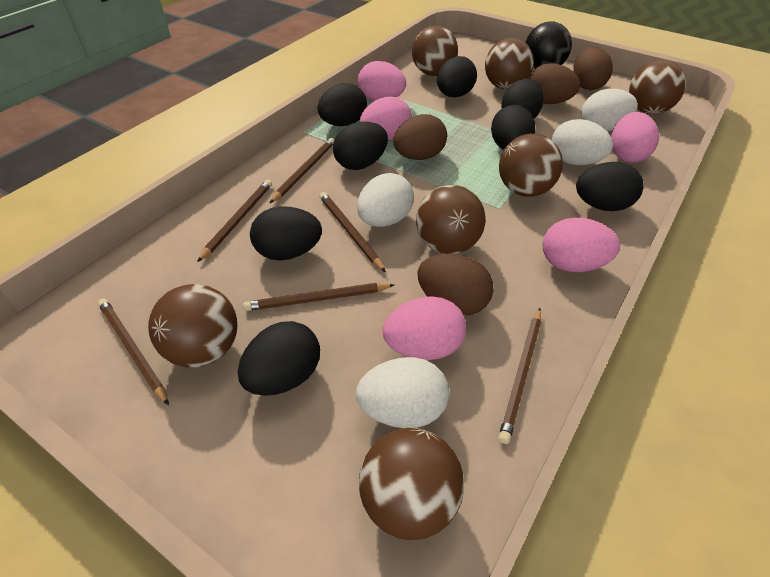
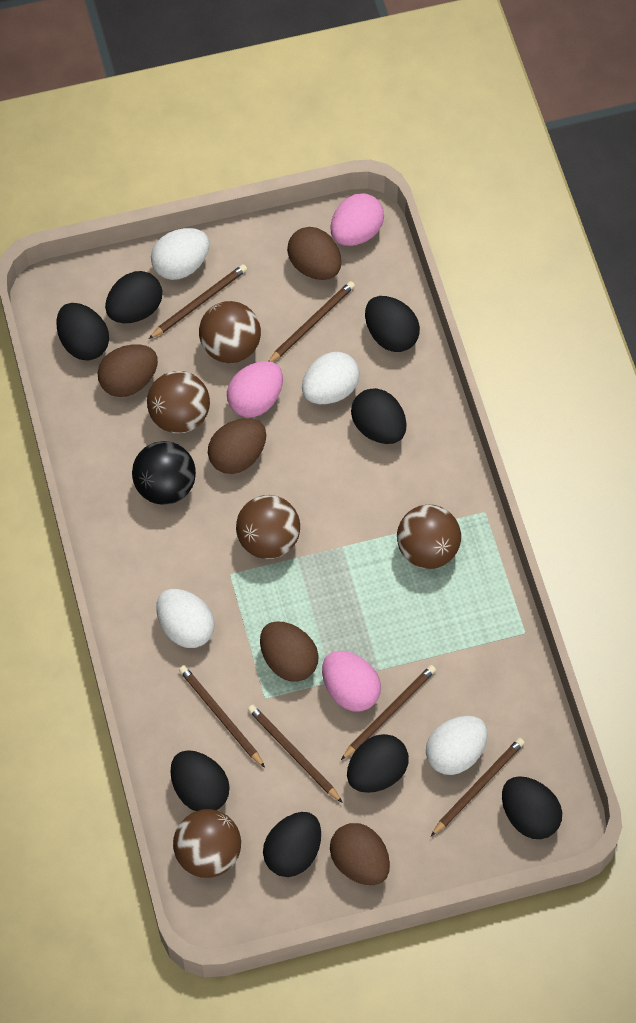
brown ball: [148,284,237,368] [359,428,464,540] [412,25,458,76] [416,185,486,254] [485,38,534,90] [499,133,563,197] [629,60,686,114] = 7 -> [147,371,210,433] [173,809,241,878] [199,301,261,363] [236,495,300,559] [397,505,461,569] = 5
brown egg: [393,114,447,160] [417,254,493,316] [528,63,580,104] [573,47,613,90] = 4 -> [98,344,158,397] [208,418,266,474] [260,621,319,682] [287,227,341,280] [330,823,390,885] = 5
pink egg: [358,61,406,101] [360,97,412,141] [383,296,466,360] [543,218,620,272] [611,112,659,163] = 5 -> [227,361,283,417] [322,651,381,712] [330,193,384,246] = 3

